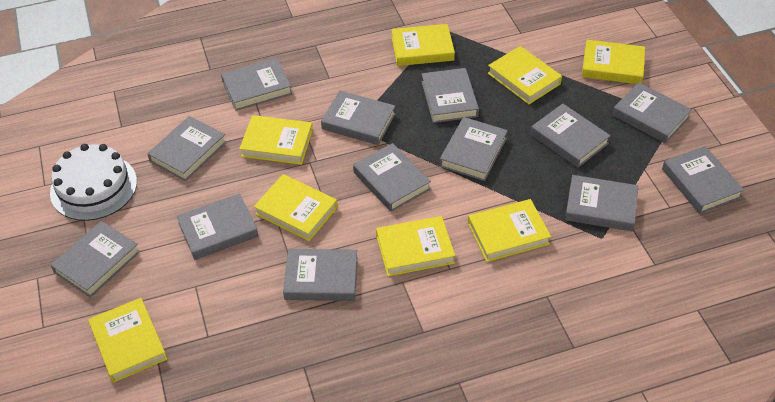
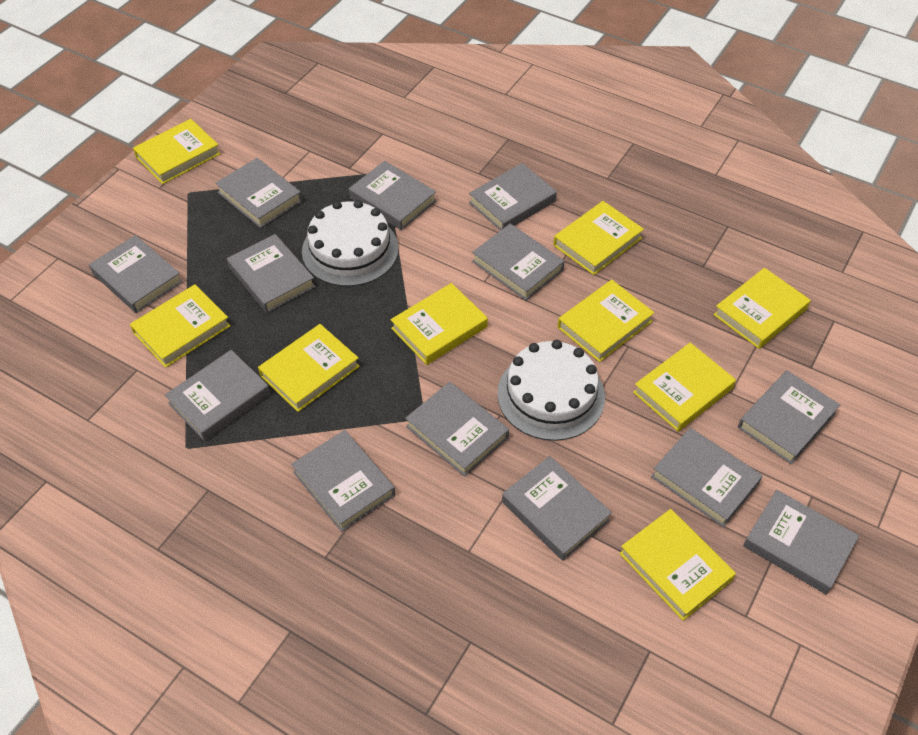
white cake: [50,144,137,221] = 1 -> [302,200,398,286] [497,340,605,441] = 2
yellow book: [88,298,167,383] [239,115,313,165] [254,174,338,241] [376,216,455,276] [391,24,455,66] [468,199,551,262] [488,46,562,104] [582,40,645,84] = 8 -> [130,284,231,368] [133,119,221,184] [258,324,360,412] [391,283,488,365] [553,201,644,275] [557,280,654,362] [619,509,736,621] [633,343,736,432] [713,268,810,349] = 9

